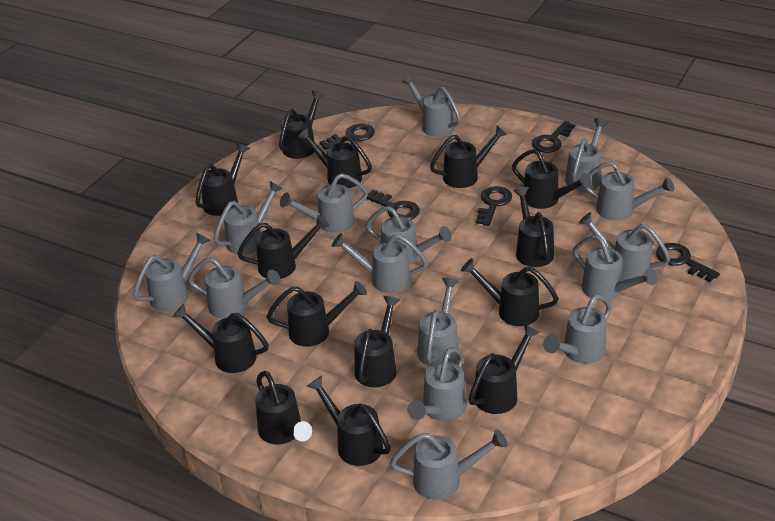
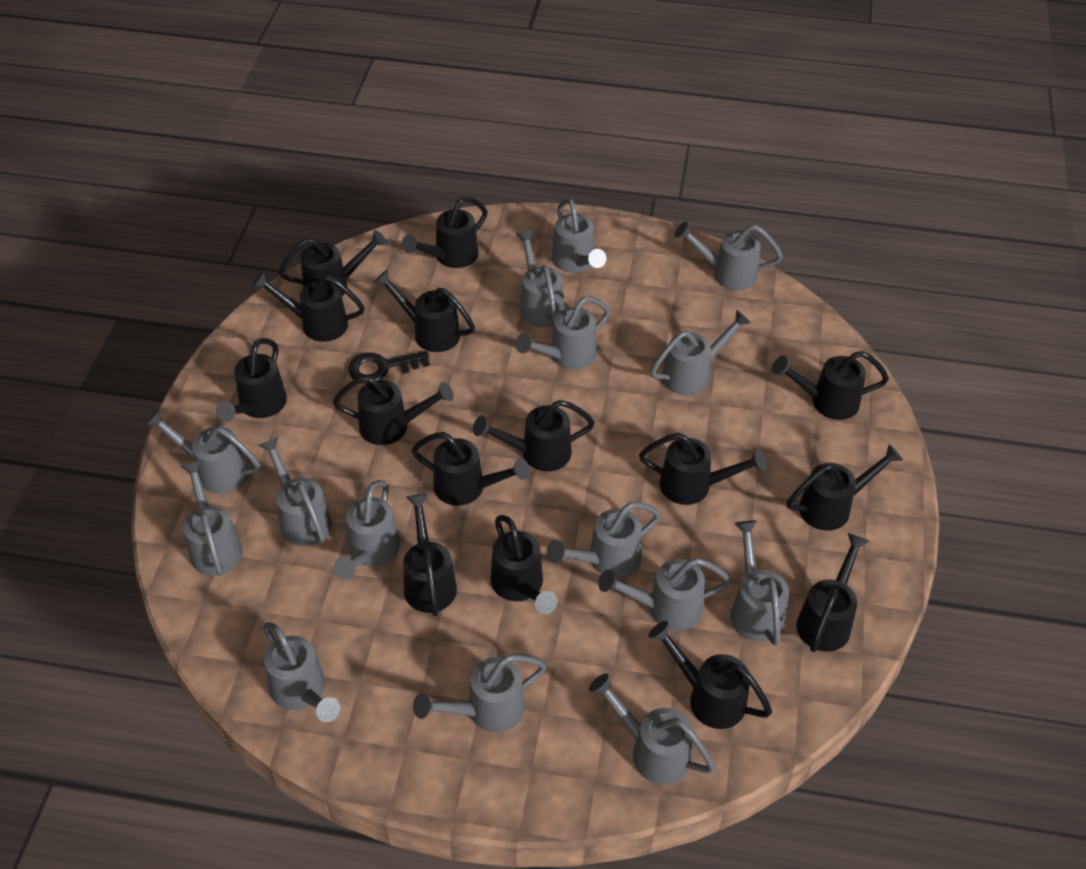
black key: [320,124,375,150] [366,189,420,220] [476,186,512,226] [532,121,576,153] [656,243,720,282] = 5 -> [348,351,430,384] = 1
black watering can: [173,304,269,373] [196,143,250,216] [237,215,329,279] [255,371,312,444] [267,281,367,347] [279,90,325,159] [298,127,372,188] [307,376,391,466] [354,296,400,387] [430,126,508,188] [461,258,559,326] [469,324,540,414] [512,149,592,209] [513,187,554,267] = 14 -> [216,338,287,422] [252,271,365,342] [278,230,387,296] [333,375,454,445] [374,269,475,352] [402,197,488,268] [403,494,457,616] [412,432,530,506] [473,400,595,471] [490,515,558,614] [639,433,767,505] [649,621,772,729] [772,351,889,420] [787,444,903,531] [797,533,869,652] = 15

